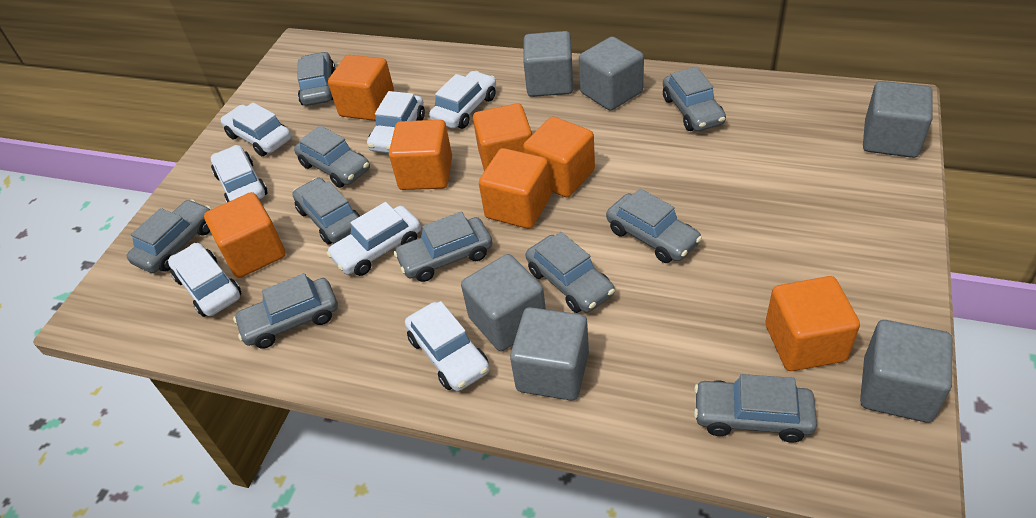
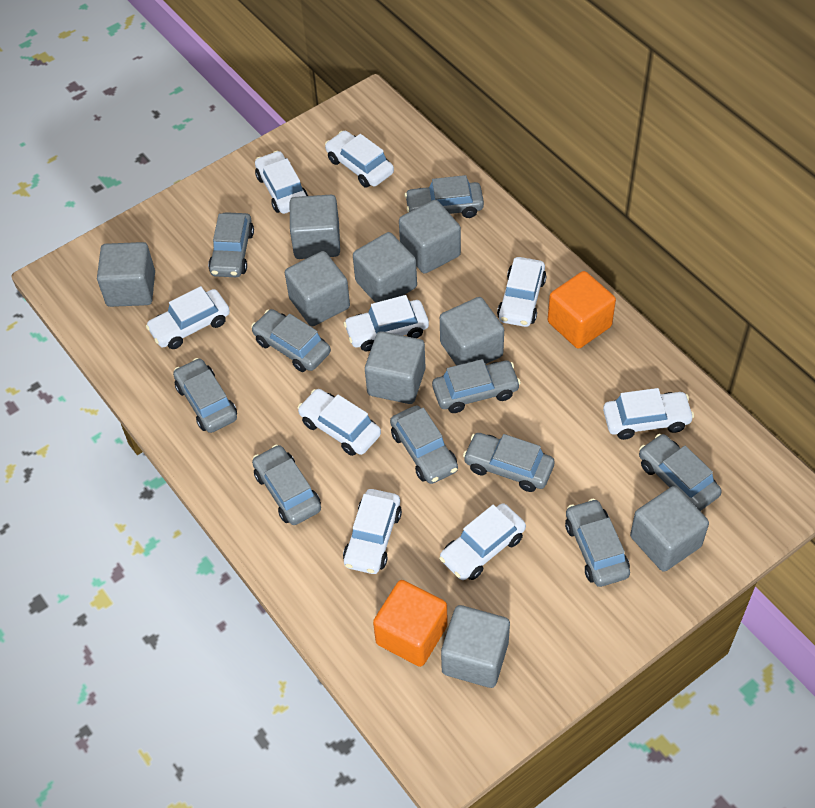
grey cube: [461,254,546,351] [510,307,589,401] [523,31,574,97] [579,37,644,111] [860,320,953,423] [863,81,933,158] = 6 -> [97,242,155,307] [285,251,350,326] [290,195,340,259] [353,232,417,303] [365,331,426,404] [399,200,461,274] [440,297,504,366] [441,605,510,688] [630,486,709,572] = 9
orange cube: [204,192,286,278] [328,55,395,121] [389,120,452,190] [473,103,532,171] [479,148,551,229] [523,117,595,197] [765,276,860,371] = 7 -> [373,580,448,667] [548,271,616,349] = 2
white car: [168,243,242,317] [211,145,268,202] [221,103,291,156] [326,202,421,276] [367,91,425,153] [405,301,489,391] [429,71,496,129] = 7 -> [146,286,230,349] [255,151,308,214] [297,389,381,456] [325,131,394,188] [343,489,402,574] [344,295,429,351] [439,503,526,580] [497,257,547,327] [603,388,694,440] = 9

